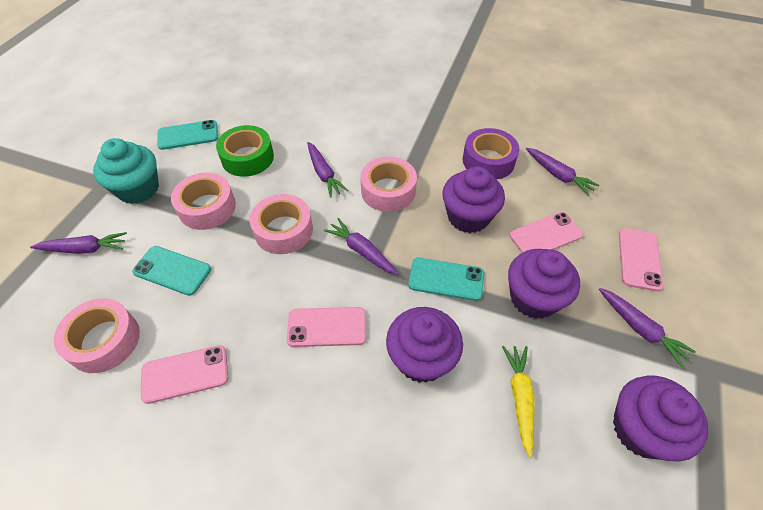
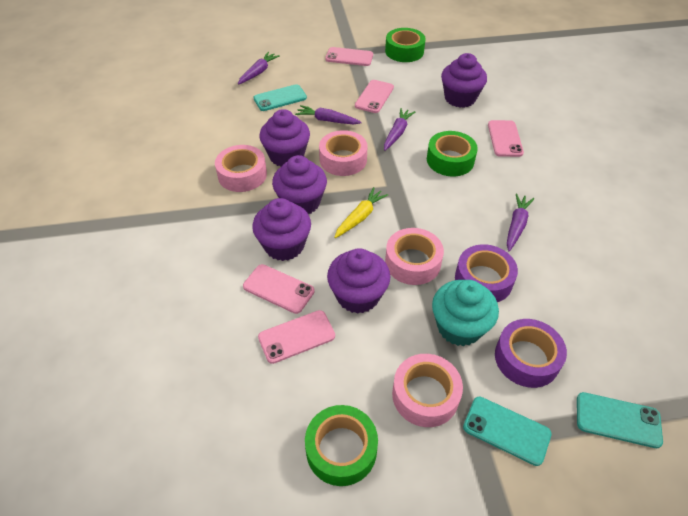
green tape: [216,125,274,177] = 1 -> [305,405,378,486] [385,28,426,62] [427,131,478,177] = 3
pink phone: [141,345,228,404] [287,307,366,347] [510,212,583,253] [619,228,663,291] = 4 -> [243,264,315,314] [258,310,335,364] [325,47,373,66] [355,80,394,113] [488,120,524,157] = 5
purple carrot: [30,232,127,254] [307,142,348,198] [324,218,399,275] [526,148,599,196] [599,288,696,367] = 5 -> [238,52,280,85] [295,105,362,124] [384,108,415,151] [507,193,534,252] = 4
purple cupcake: [386,307,463,383] [442,166,505,233] [508,249,580,319] [613,375,708,461] = 4 -> [252,198,311,261] [259,109,310,167] [272,155,327,214] [327,248,390,314] [441,53,487,108] = 5
purple tape: [463,128,519,180] = 1 -> [455,244,518,302] [495,319,567,388] = 2

